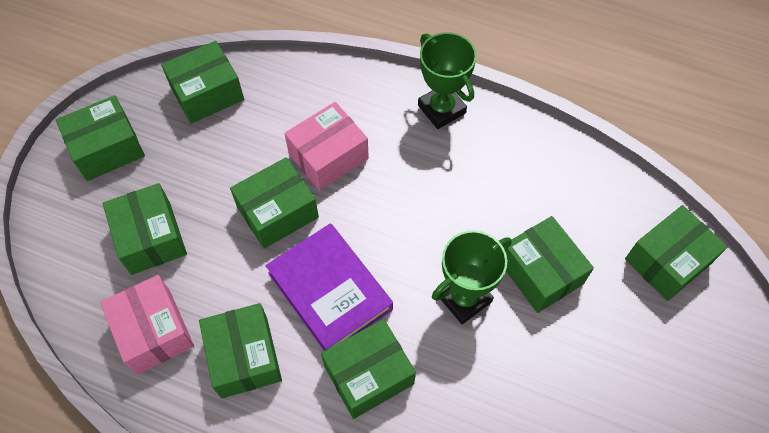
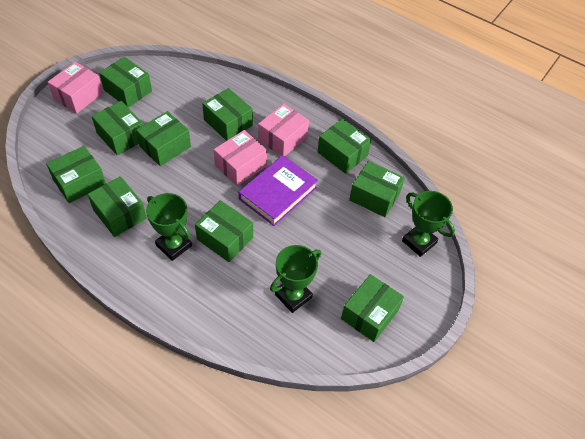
green box: [56,95,145,181] [103,183,187,275] [161,41,244,124] [199,303,282,399] [230,157,319,249] [321,319,416,419] [505,216,594,313] [625,205,728,301] = 8 -> [46,146,106,203] [88,176,147,237] [92,101,143,155] [99,57,152,108] [136,111,191,166] [195,200,253,262] [202,88,253,141] [318,119,371,174] [341,274,404,342] [349,161,405,217] = 10
green trophy: [418,32,477,129] [432,230,511,324] = 2 -> [146,193,192,261] [270,245,321,313] [402,191,455,257] = 3
pink box: [100,275,194,374] [284,102,369,191] = 2 -> [48,62,103,113] [214,130,267,186] [258,103,309,156] = 3

